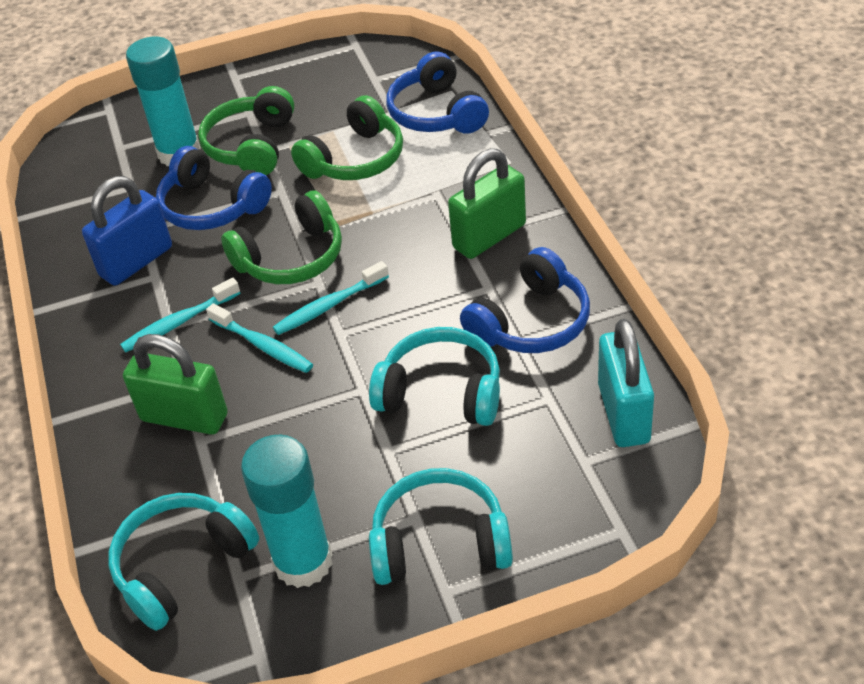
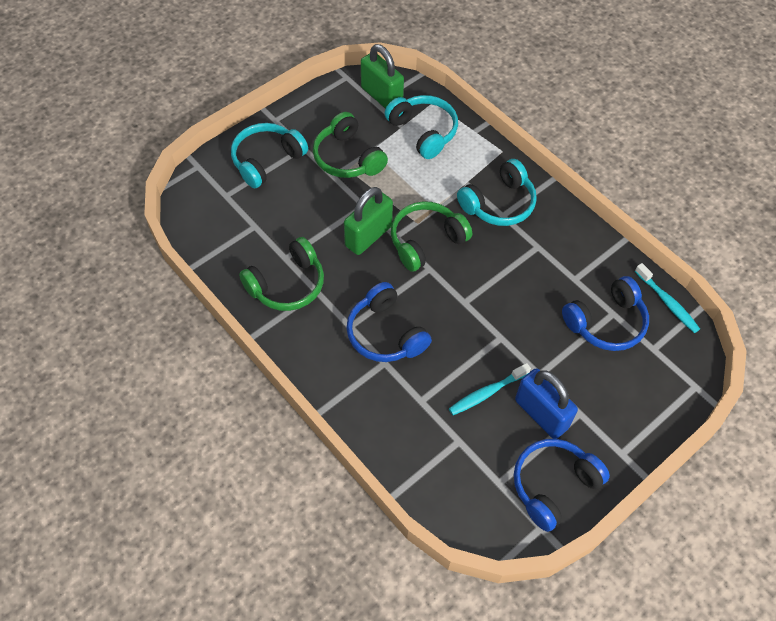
turquoise glue stick: [126,37,201,166] [241,434,332,588] = 2 -> none = 0
turquoise padlock: [598,319,654,447] = 1 -> none = 0
turquoise toothbrush: [120,278,240,353] [206,303,313,373] [273,261,389,335] = 3 -> [449,363,531,415] [635,263,700,333] = 2

